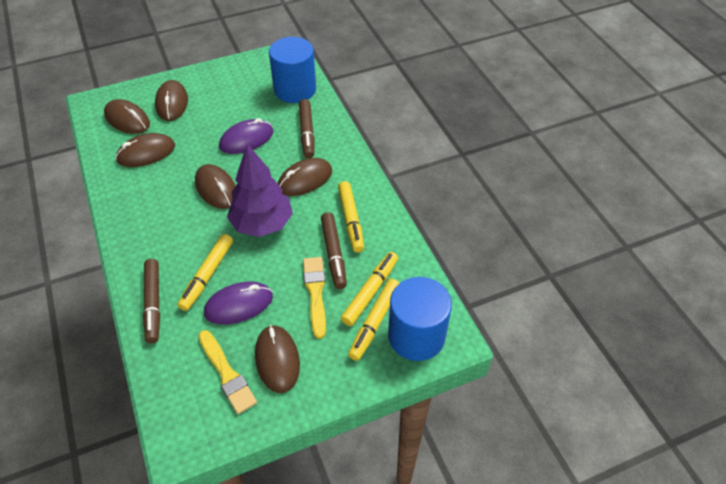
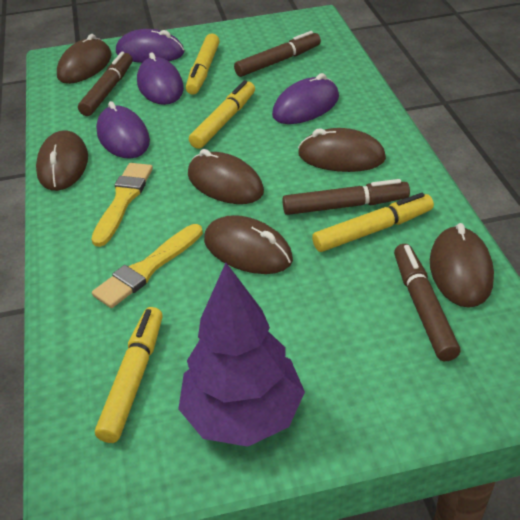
blue cylinder: [269,37,316,103] [388,277,452,361] = 2 -> none = 0
brown marker: [143,259,160,343] [299,99,314,158] [321,212,347,289] = 3 -> [78,52,132,116] [234,31,321,77] [282,179,410,215] [394,244,460,361] = 4
purple mouse: [204,282,273,324] [219,118,273,154] = 2 -> [96,101,150,159] [116,29,184,63] [137,52,184,105] [272,73,339,124] = 4

